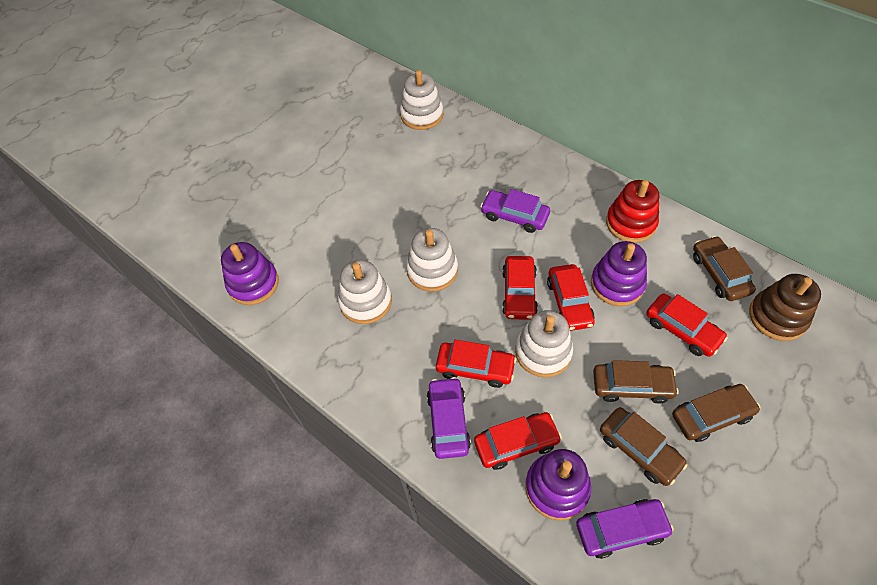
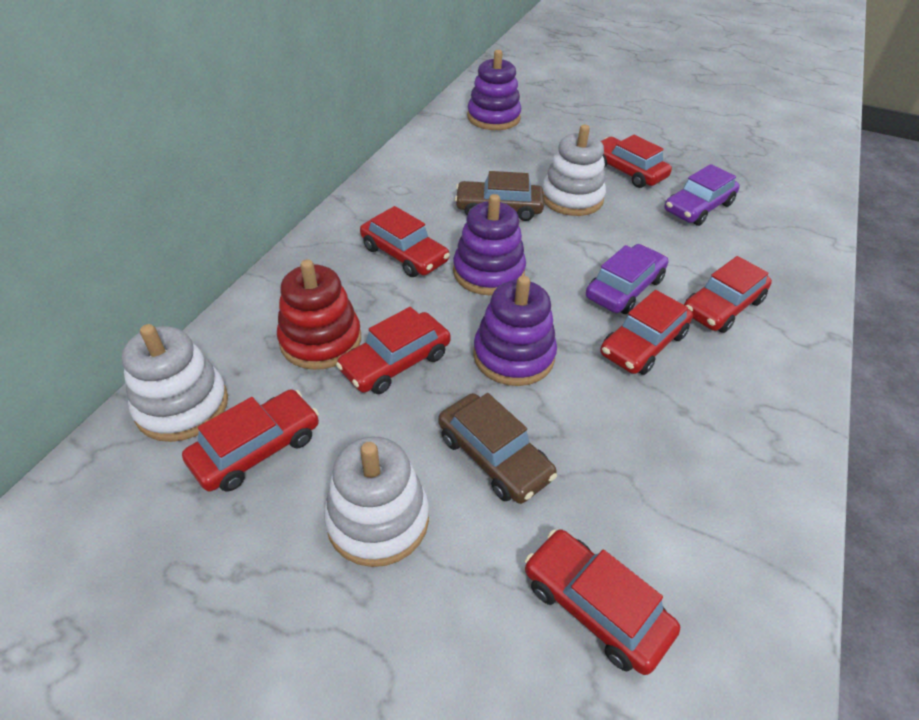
brown car: [593,360,679,404] [600,407,687,486] [672,384,760,442] [693,236,756,301] = 4 -> [438,393,557,504] [455,171,544,221] = 2
brown stacking toy: [749,274,821,341] = 1 -> none = 0
purple car: [427,377,471,459] [480,189,550,233] [576,499,674,559] = 3 -> [586,244,669,314] [665,164,740,226] = 2
red car: [436,340,517,388] [474,412,562,470] [502,256,538,320] [547,264,595,331] [646,293,728,357] = 5 -> [182,389,319,492] [336,307,451,394] [360,206,450,277] [525,529,680,675] [600,290,693,375] [601,135,672,188] [684,256,772,333] = 7
white stacking toy: [338,260,392,324] [400,70,443,130] [406,228,458,292] [515,310,573,377] = 4 -> [122,324,228,442] [324,437,429,567] [542,125,606,216] = 3

